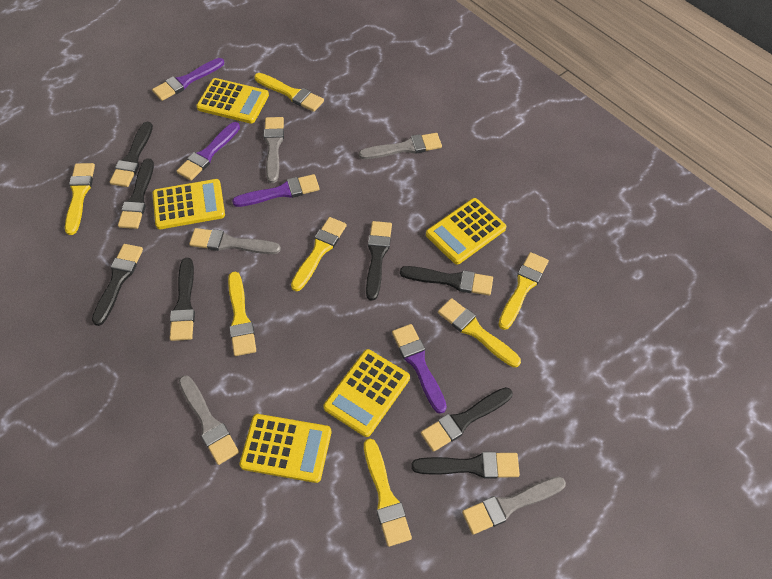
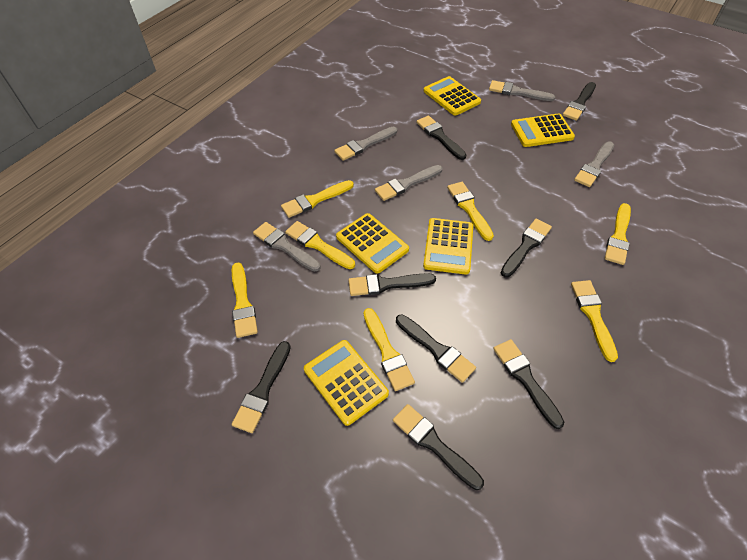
purple brush: [152,58,224,101] [177,122,240,181] [232,174,319,207] [392,324,447,414] = 4 -> none = 0

